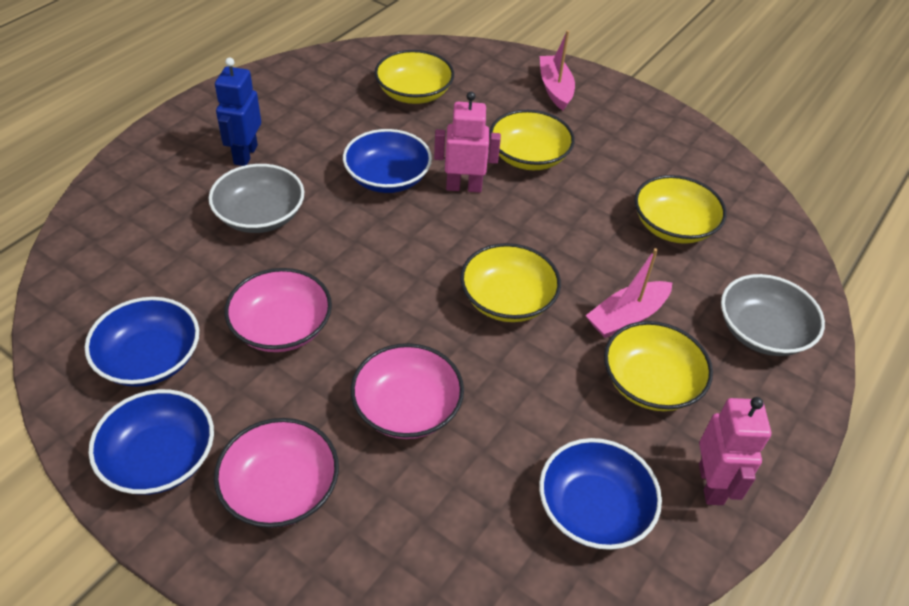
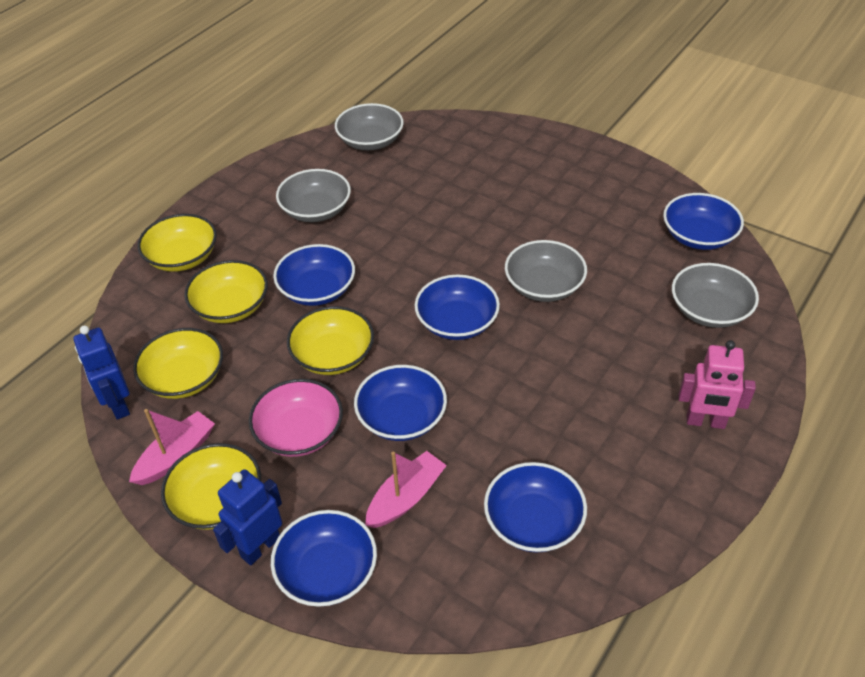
blue bowl: [85,297,199,387] [88,389,214,495] [343,129,432,193] [539,438,662,550] = 4 -> [271,510,377,607] [273,244,355,306] [354,365,447,441] [415,274,500,340] [484,462,587,553] [663,193,744,250] = 6
blue robot: [215,57,261,166] = 1 -> [74,325,130,420] [213,469,282,565] = 2
grey bowl: [209,164,304,233] [721,274,825,356] = 2 -> [276,169,351,222] [335,103,404,150] [505,240,587,302] [672,263,759,328] = 4
pink bowl: [214,418,339,528] [224,268,332,352] [351,343,464,439] = 3 -> [249,379,343,457] = 1
pink robot: [434,92,501,192] [699,397,771,505] = 2 -> [679,340,756,429] = 1

